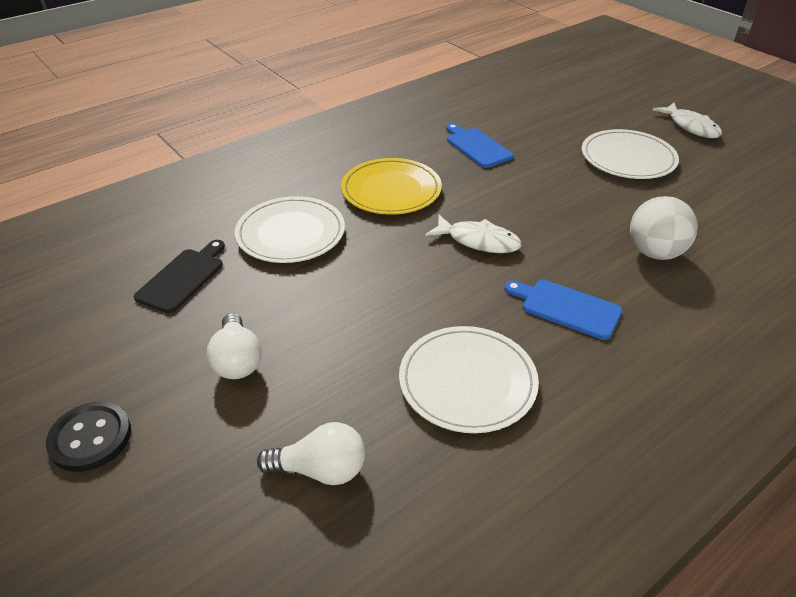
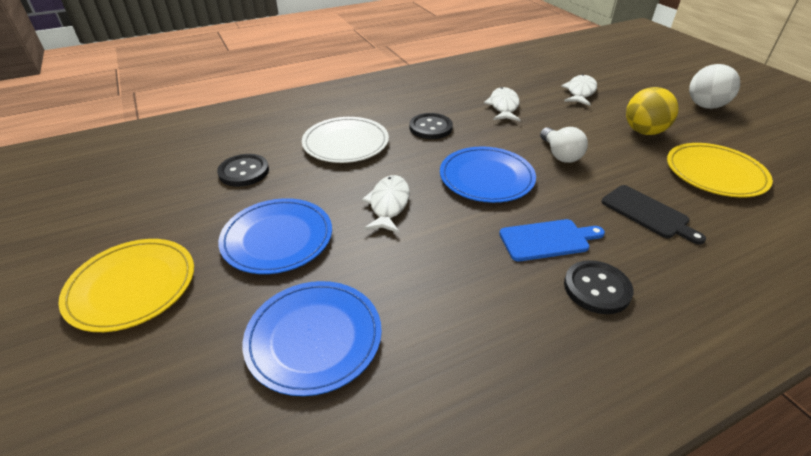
black button: [46,402,131,472] = 1 -> [217,154,269,187] [410,113,453,139] [564,260,633,314] = 3
blue cutting board: [446,123,513,168] [504,280,622,340] = 2 -> [499,219,605,261] = 1
blue plate: none = 0 -> [218,198,332,274] [243,281,382,396] [440,147,536,203] = 3
white fish: [425,215,522,253] [653,103,722,138] = 2 -> [362,175,410,234] [484,87,521,121] [561,74,597,106] = 3
white light bulb: [207,313,262,379] [257,422,365,485] = 2 -> [540,127,588,163] = 1
white plate: [235,196,345,263] [399,326,539,433] [582,129,679,179] = 3 -> [302,117,389,163] = 1
yellow ball: none = 0 -> [626,87,679,135] = 1
yellow plate: [341,158,442,215] = 1 -> [58,239,194,332] [667,143,773,198] = 2

